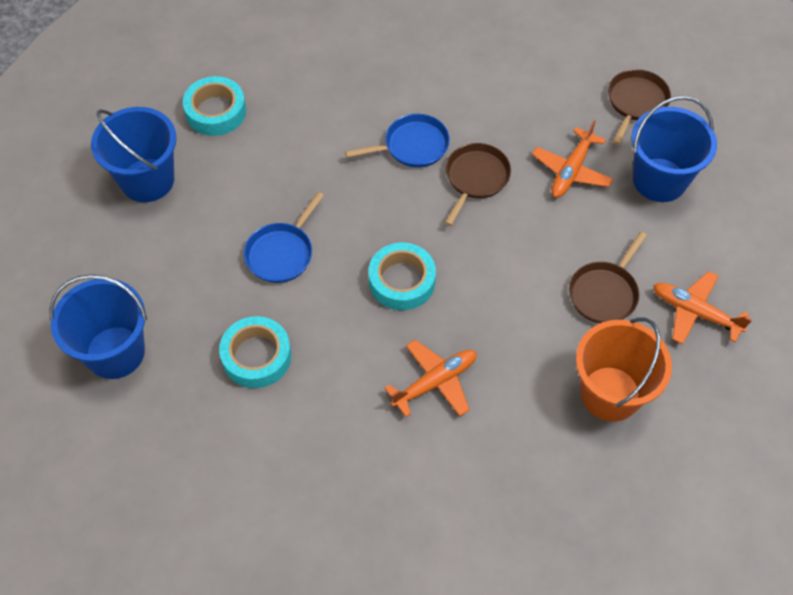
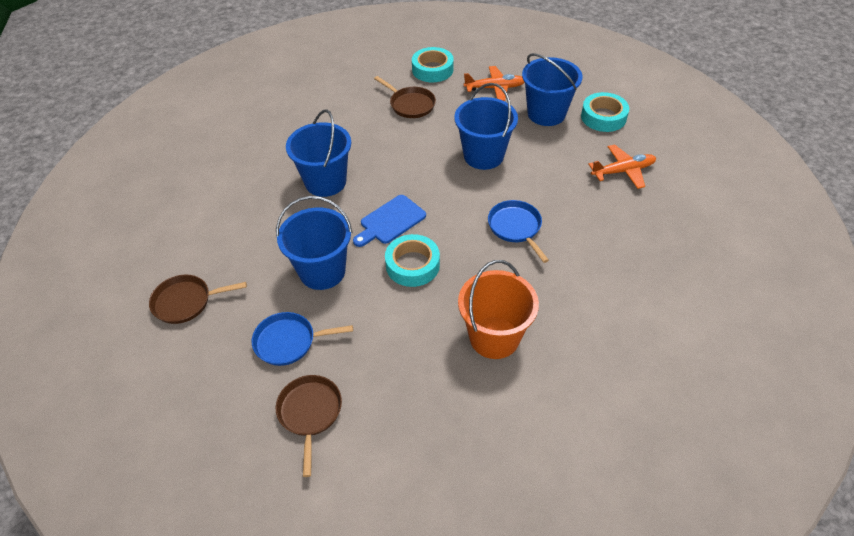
blue bucket: [49,274,147,379] [91,107,177,202] [631,96,717,202] = 3 -> [276,196,353,290] [286,109,351,197] [454,83,518,170] [522,53,582,126] = 4
blue cutting board: none = 0 -> [353,195,426,247] = 1
orange plane: [384,340,477,417] [532,120,613,198] [653,271,752,344] = 3 -> [464,66,525,101] [588,145,656,189] = 2

